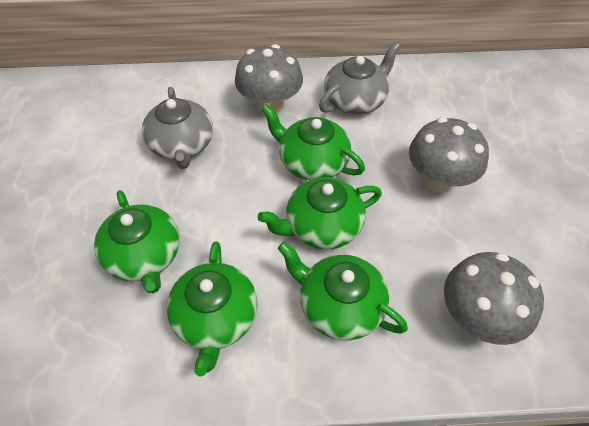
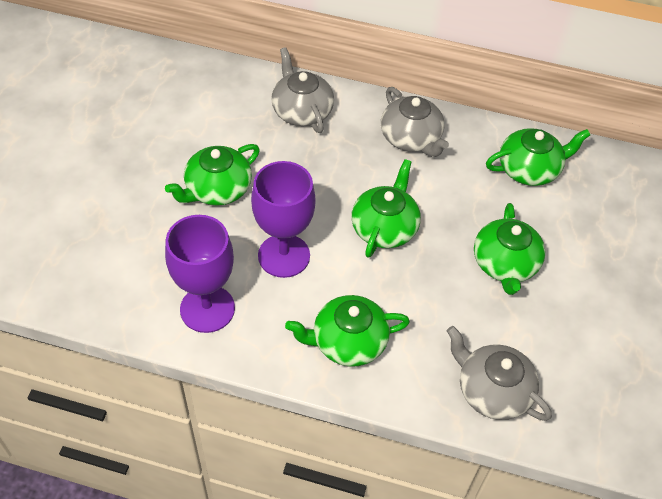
grey mushroom: [235,44,303,114] [409,117,489,193] [444,252,544,345] = 3 -> none = 0
grey teapot: [142,87,213,169] [319,42,401,114] = 2 -> [271,47,334,133] [381,87,449,157] [447,326,552,421] = 3
purple goblet: none = 0 -> [165,215,235,333] [251,161,316,278] = 2

